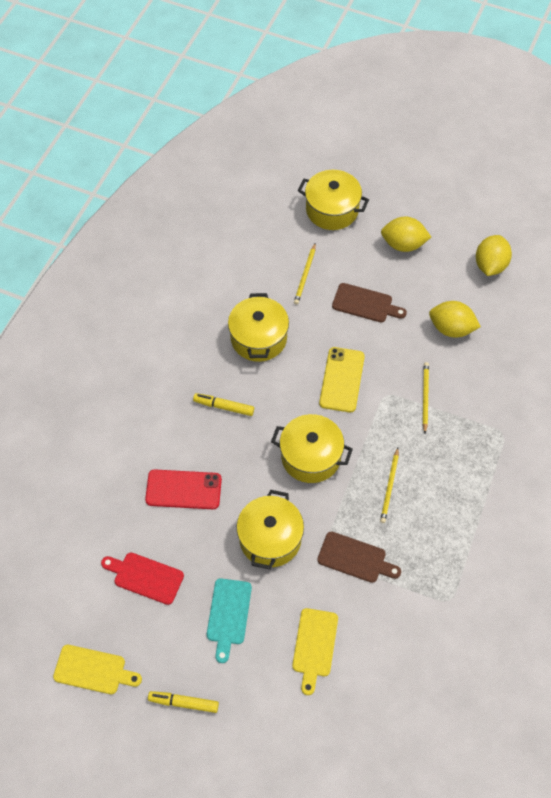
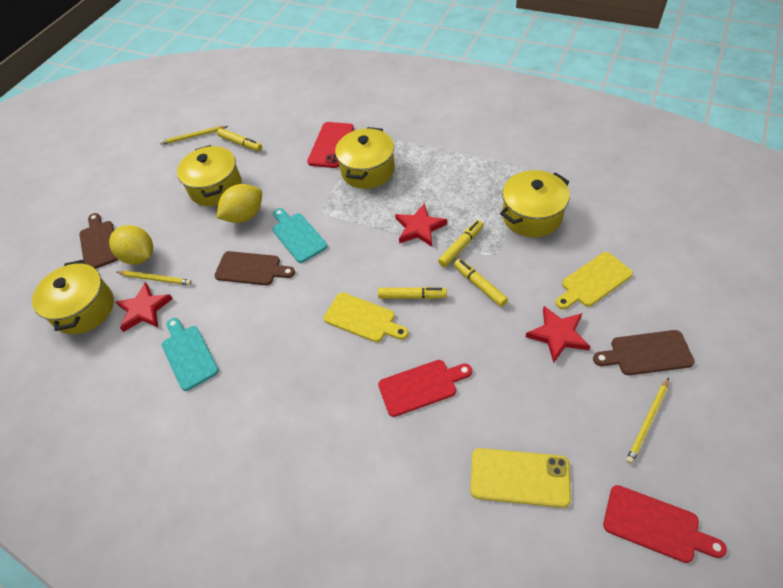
brown cutting board: [317,531,401,583] [332,283,407,322] = 2 -> [79,213,118,269] [214,251,295,285] [593,330,695,375] = 3
red cutting board: [101,553,184,605] = 1 -> [378,360,472,417] [603,485,727,563] = 2
red star: none = 0 -> [116,282,173,332] [395,204,447,247] [526,306,591,363] = 3
turquoise cutting board: [207,579,252,663] = 1 -> [162,318,219,391] [272,208,327,263] = 2
yellow lemon: [381,217,431,252] [429,301,481,338] [476,235,512,276] = 3 -> [109,225,153,264] [216,184,262,223] = 2
yellow marker: [148,691,219,713] [193,393,254,416] = 2 -> [217,128,262,151] [378,287,447,299] [438,220,483,267] [454,259,508,307] = 4

